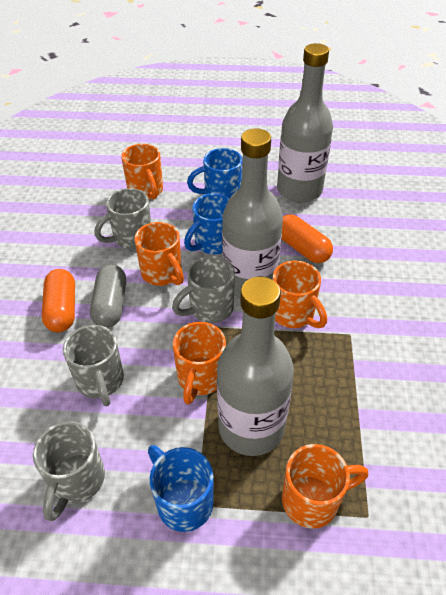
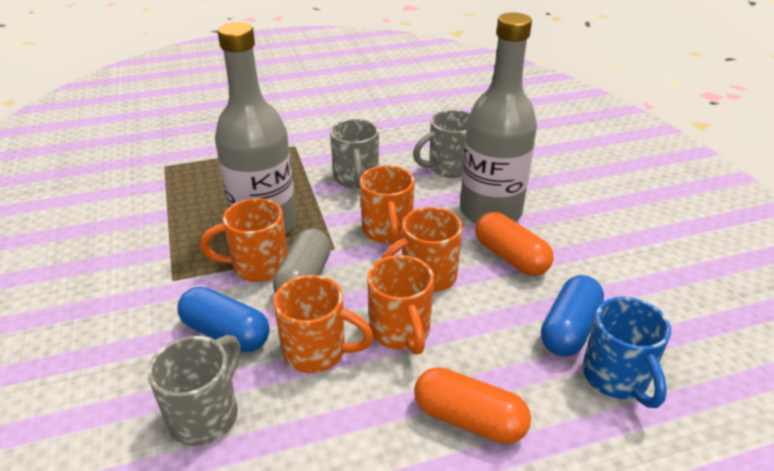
blue capsule: none = 0 -> [177,287,269,352] [541,275,604,356] = 2
blue mug: [148,445,214,532] [184,193,230,254] [187,148,242,198] = 3 -> [582,297,671,408] = 1
grey bottle: [217,277,294,456] [222,129,283,298] [277,43,333,202] = 3 -> [215,22,297,234] [460,13,537,223] = 2
grey mug: [33,421,105,521] [63,325,124,406] [94,188,151,249] [172,256,235,323] = 4 -> [147,335,241,446] [330,119,379,189] [413,110,470,178] = 3

